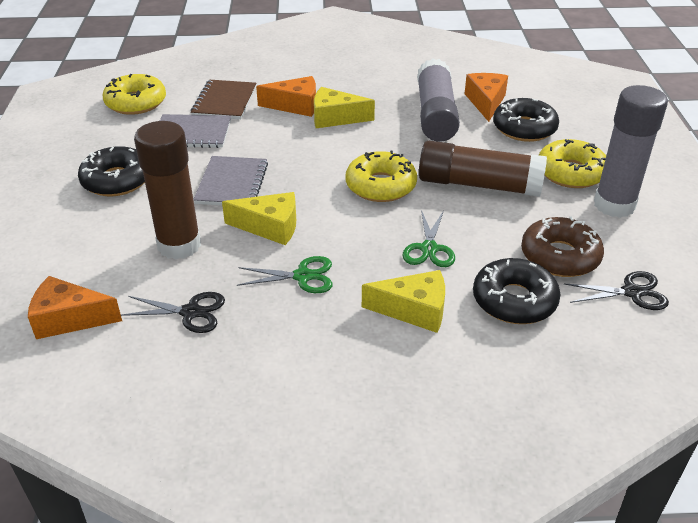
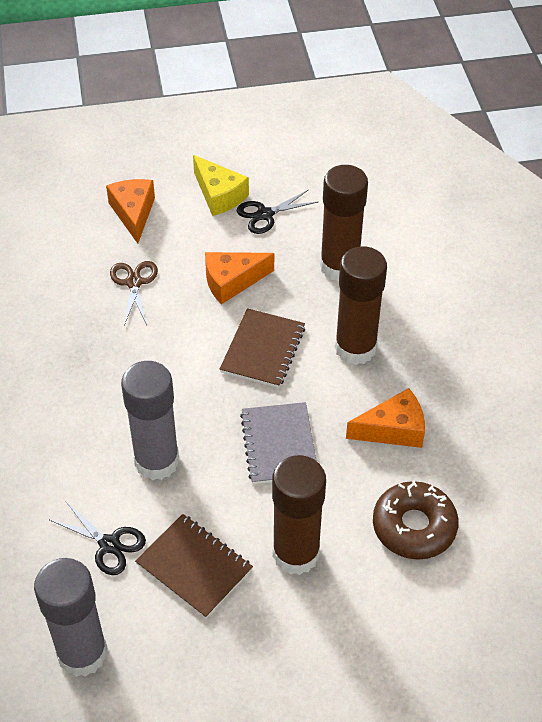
black donut: [78,146,145,196] [473,258,560,324] [493,98,559,142] = 3 -> none = 0
brown glue stick: [134,121,201,260] [419,141,547,197] = 2 -> [272,455,326,575] [320,165,368,281] [335,246,387,365] = 3
brown notebook: [191,80,257,119] = 1 -> [135,514,253,618] [220,308,305,388] = 2
brown scissors: none = 0 -> [110,261,158,326] = 1
green scissors: [237,256,333,293] [402,210,455,267] = 2 -> none = 0
grey notebook: [160,114,231,148] [193,156,268,205] = 2 -> [240,402,316,484] = 1
yellow cheese: [222,192,296,245] [314,87,375,128] [362,270,445,333] = 3 -> [193,155,249,216] = 1
yellow donut: [103,74,166,115] [346,150,417,202] [539,139,606,188] = 3 -> none = 0

